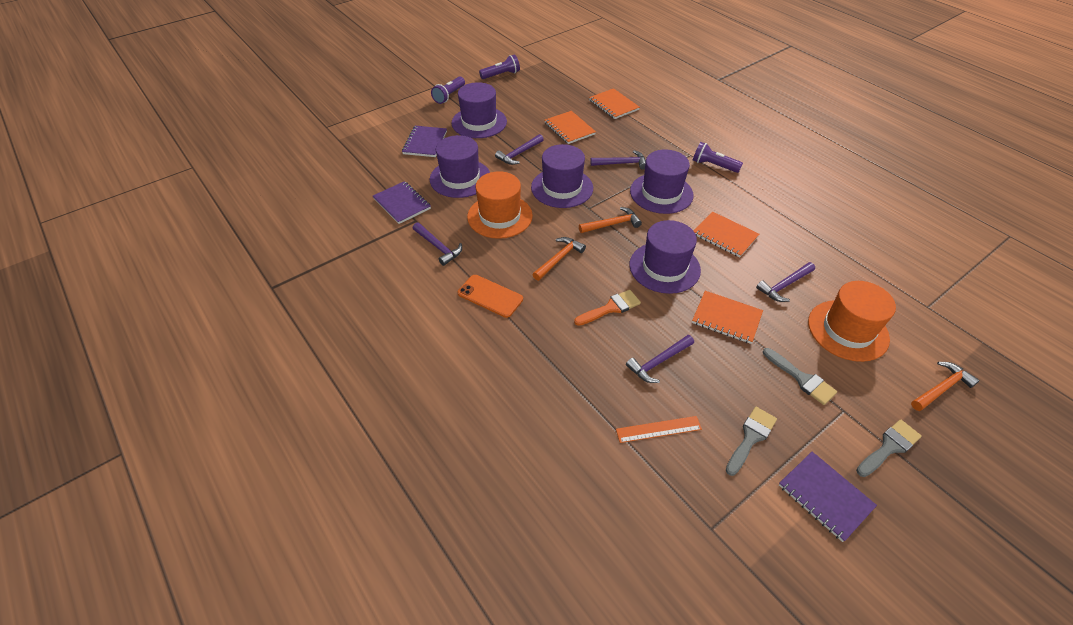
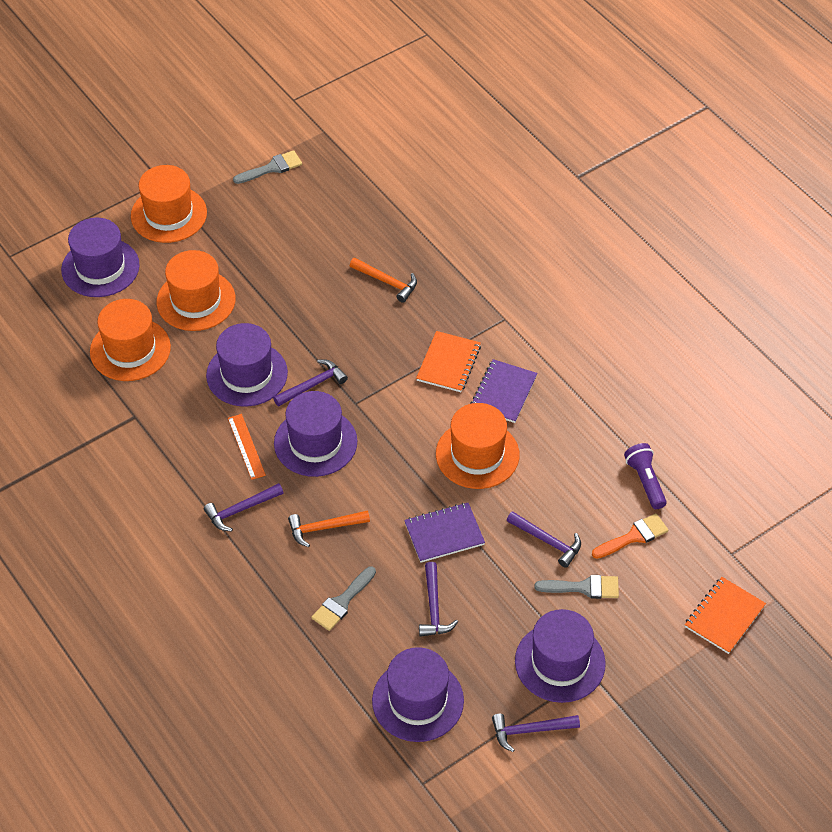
orange hammer: [532,237,586,281] [579,207,642,233] [911,362,980,411] = 3 -> [288,510,370,547] [350,258,417,303] = 2
orange hat: [467,171,533,239] [808,281,896,362] = 2 -> [90,299,171,381] [131,165,207,243] [157,250,236,331] [436,403,519,489] = 4
orange notebook: [545,111,596,144] [589,88,640,119] [692,291,763,344] [694,212,760,258] = 4 -> [416,331,481,392] [685,577,766,654] = 2
orange phone: [458,275,523,318] = 1 -> none = 0
purple flashlight: [431,76,465,104] [479,54,520,79] [693,142,743,173] = 3 -> [624,443,667,509] = 1
purple notebook: [373,181,431,224] [402,126,447,157] [779,452,877,542] = 3 -> [404,503,485,563] [470,359,537,423] = 2

